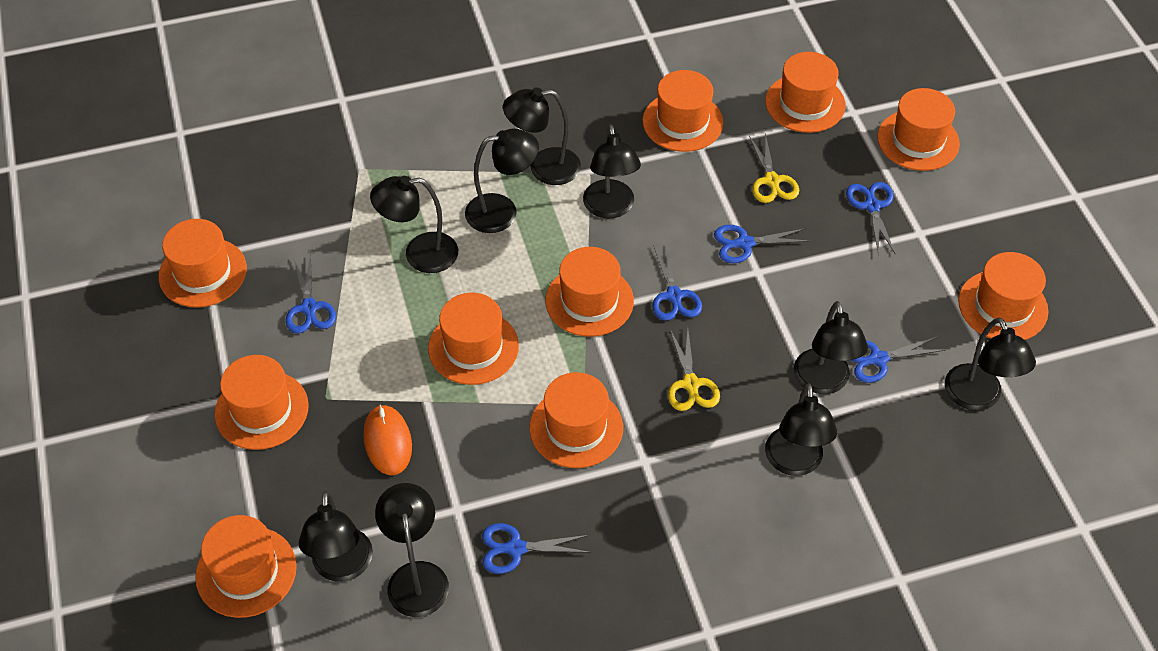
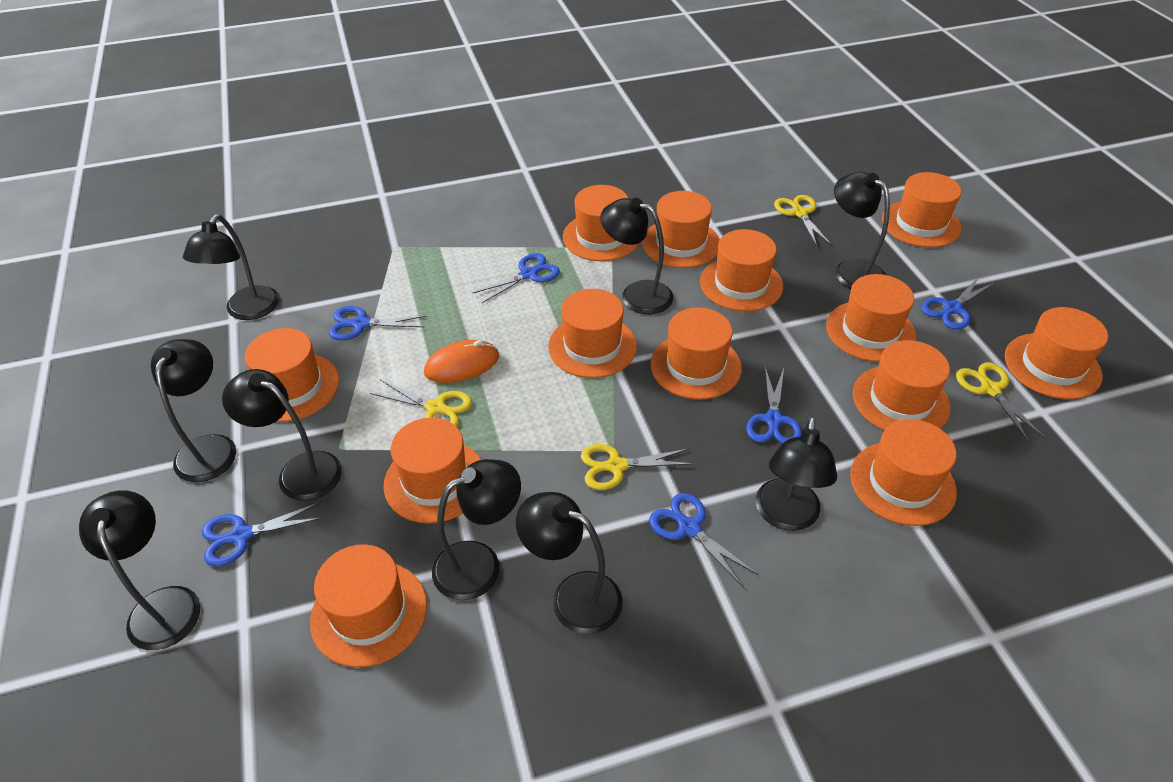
orange hat: [158,219,247,308] [195,515,297,618] [214,355,309,450] [428,293,519,385] [529,372,623,468] [545,247,634,337] [642,70,723,152] [765,52,846,133] [877,88,960,171] [958,252,1048,340] = 10 -> [245,328,339,422] [310,544,427,667] [384,418,481,524] [548,289,637,378] [563,185,639,261] [642,191,720,268] [650,308,742,400] [700,229,783,312] [826,274,916,362] [850,419,957,526] [853,340,951,430] [882,172,961,248] [1005,307,1108,399] = 13
yellow scissors: [668,329,720,411] [749,133,799,203] = 2 -> [370,380,472,427] [581,444,693,490] [774,195,832,246] [956,362,1045,442] = 4

